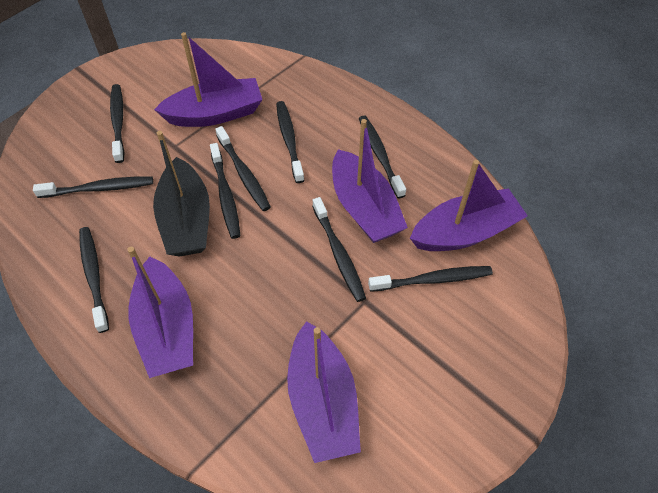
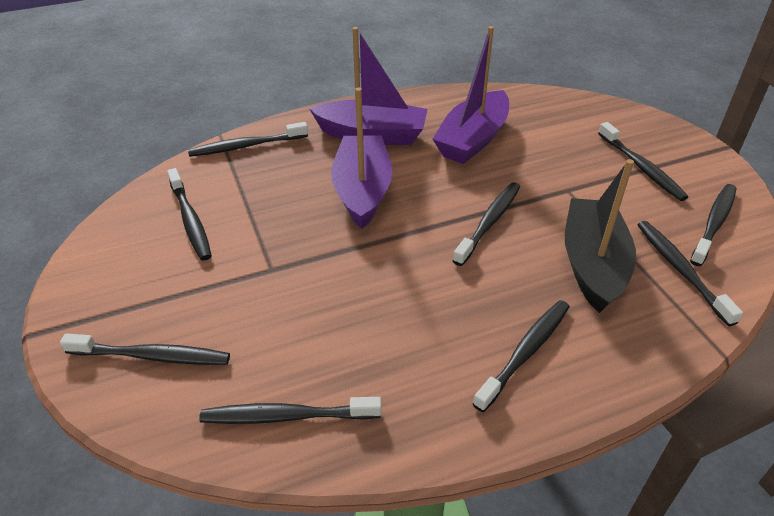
purple boat: [127,247,193,378] [154,32,262,127] [287,321,361,463] [332,119,408,243] [410,160,528,251] = 5 -> [309,27,428,145] [331,87,392,229] [433,26,509,164] = 3

